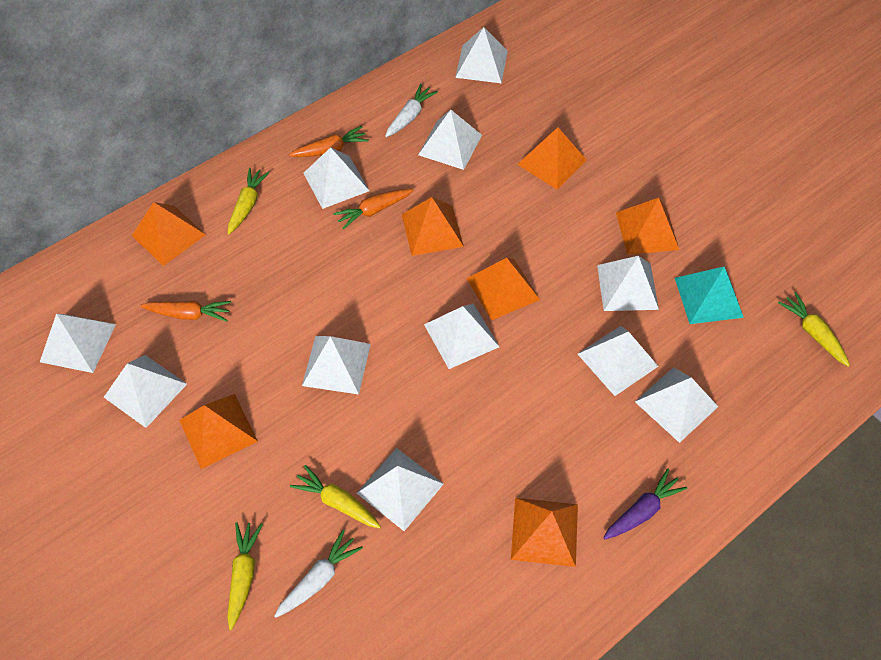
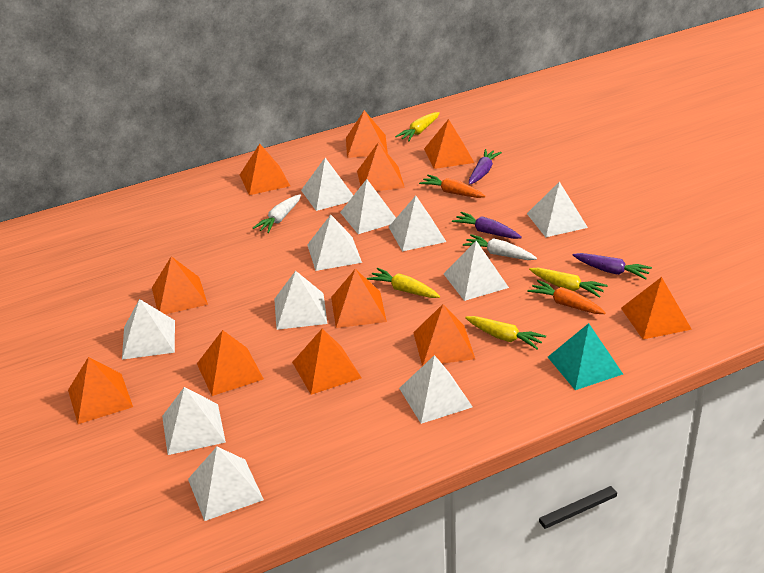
orange carrot: [140,301,231,322] [289,126,369,157] [333,189,413,230] = 3 -> [419,175,485,198] [527,280,605,314] = 2
orange pyramid: [132,202,206,266] [179,394,258,469] [402,197,464,256] [466,258,540,320] [511,498,578,567] [517,127,587,190] [616,198,679,255] = 7 -> [68,357,133,424] [152,256,208,314] [197,330,264,396] [240,144,290,195] [292,328,362,395] [331,269,387,328] [346,110,388,158] [357,142,405,191] [413,304,475,366] [424,119,474,169] [621,277,692,339] = 11
purple carrot: [603,469,687,539] = 1 -> [452,212,522,239] [469,149,502,185] [573,253,652,279] = 3

